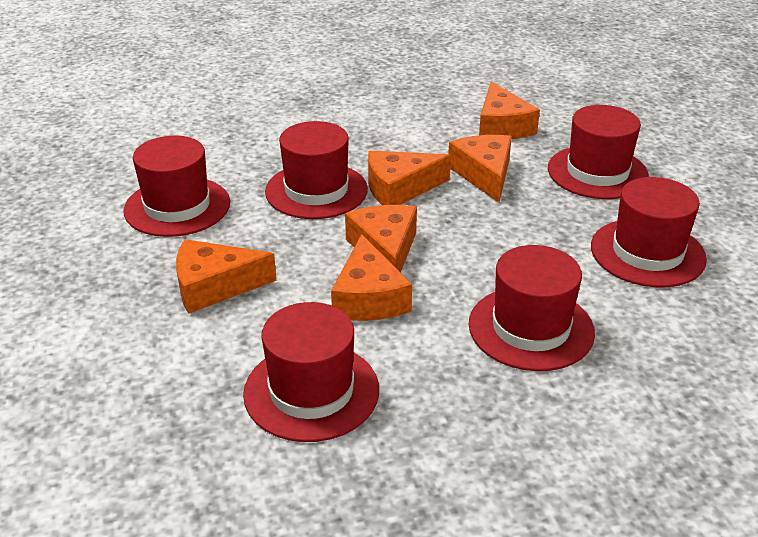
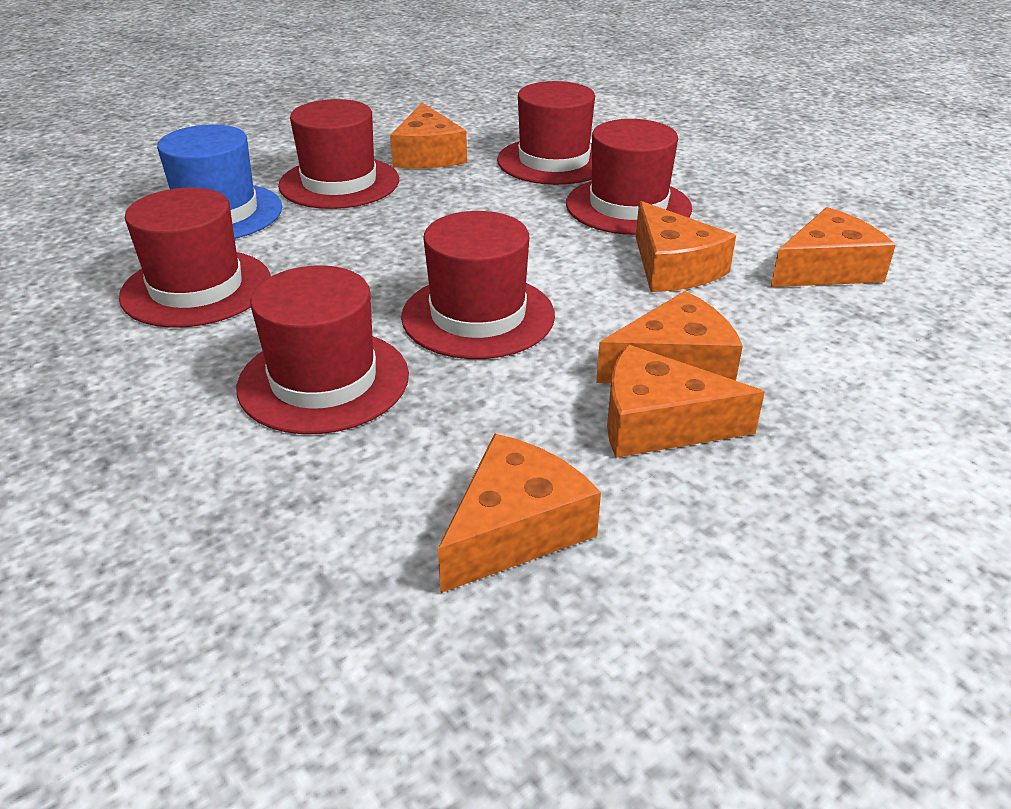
blue hat: none = 0 -> [157,124,282,239] = 1

